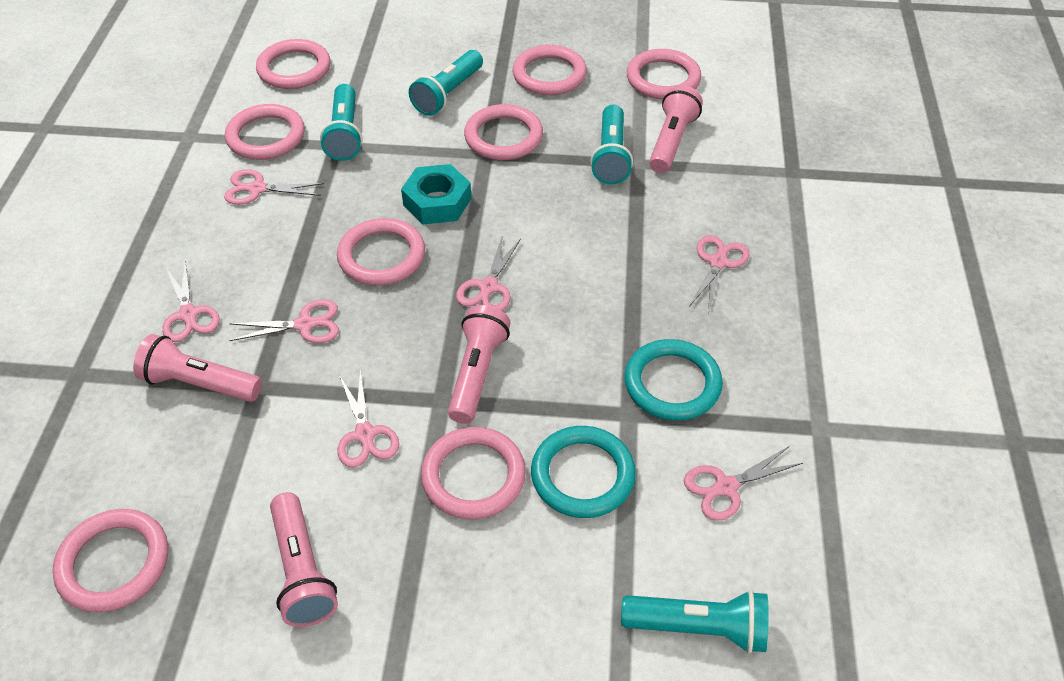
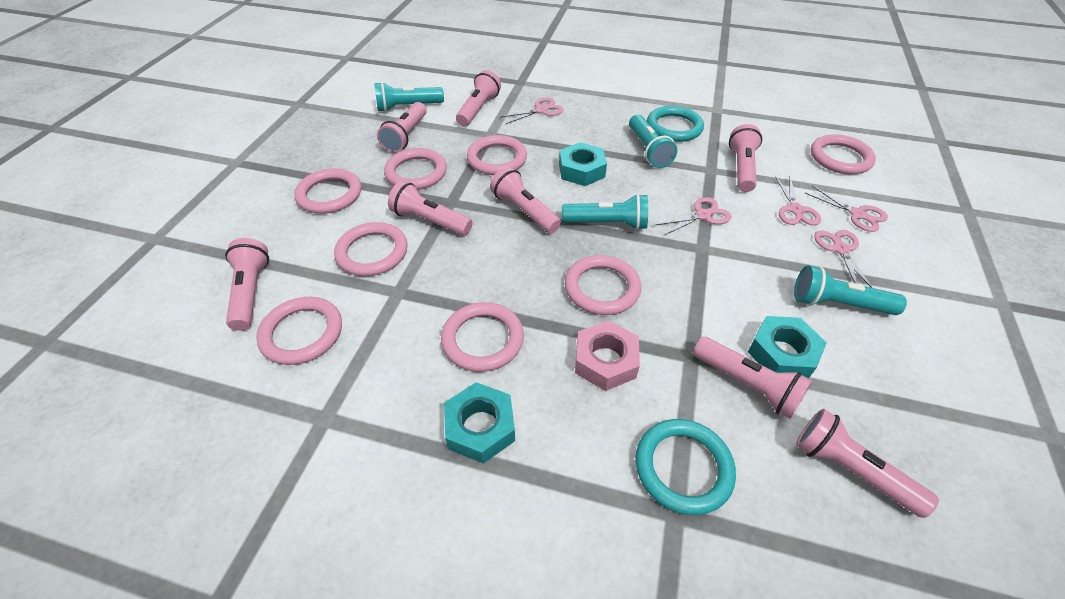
pink flashlight: [133,334,262,402] [270,492,338,627] [448,305,511,424] [649,85,703,173] = 4 -> [225,238,269,331] [377,102,427,153] [388,181,473,236] [456,70,501,126] [490,167,561,234] [693,337,813,419] [729,124,762,192] [796,409,939,518] = 8
pink nut: none = 0 -> [575,320,640,391] = 1
pink scissors: [162,261,220,342] [224,169,324,205] [229,299,339,343] [337,369,399,467] [456,235,521,311] [684,446,803,521] [689,235,750,311] = 7 -> [501,97,563,124] [656,197,732,235] [775,176,821,225] [805,185,888,232] [814,230,873,288] = 5
turquoise nut: [401,164,472,224] = 1 -> [444,382,515,464] [559,142,607,186] [748,316,826,378] = 3

